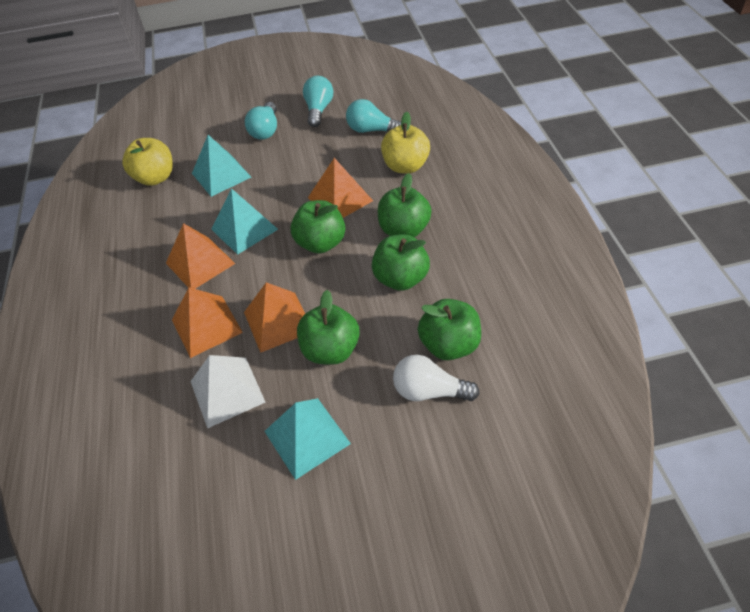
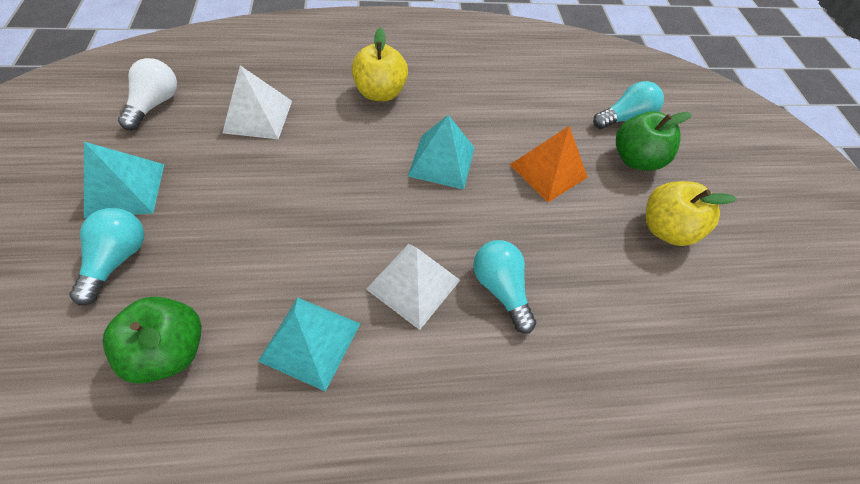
green apple: [290,200,345,253] [297,290,360,365] [372,234,430,291] [378,173,432,237] [418,299,481,360] = 5 -> [102,296,202,384] [616,111,692,171] = 2
orange pyramid: [166,223,235,289] [172,287,243,358] [244,282,305,353] [308,158,373,218] = 4 -> [510,126,588,202] = 1
white pyramid: [190,355,265,429] = 1 -> [222,65,292,139] [366,244,460,330] = 2

